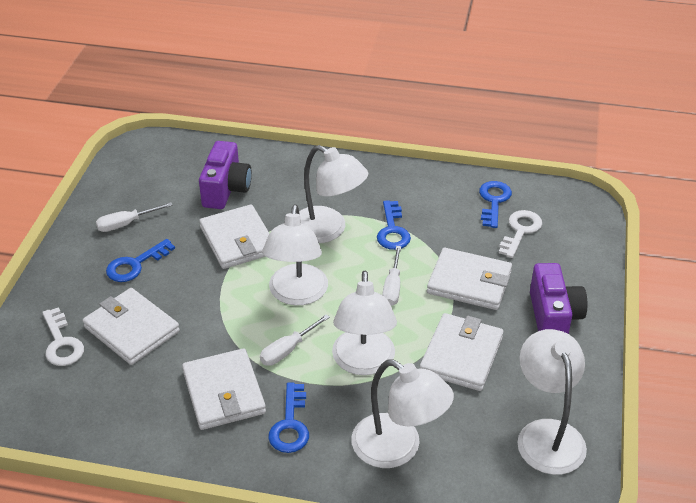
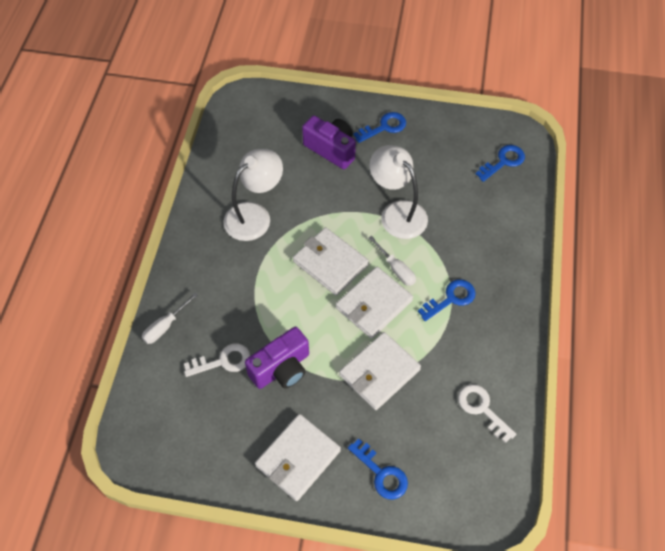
white lamp: [262,204,328,306] [299,145,368,243] [332,271,397,375] [351,359,454,468] [517,329,587,475] = 5 -> [223,149,283,241] [370,145,428,239] = 2
white screwdriver: [96,202,173,232] [260,314,330,366] [382,246,401,306] = 3 -> [142,293,198,344] [369,236,416,286] = 2
white wallet: [83,288,180,365] [182,348,266,430] [199,204,270,269] [420,313,503,391] [427,248,512,310] = 5 -> [255,414,341,501] [293,227,369,296] [336,266,413,339] [339,332,421,410] = 4

